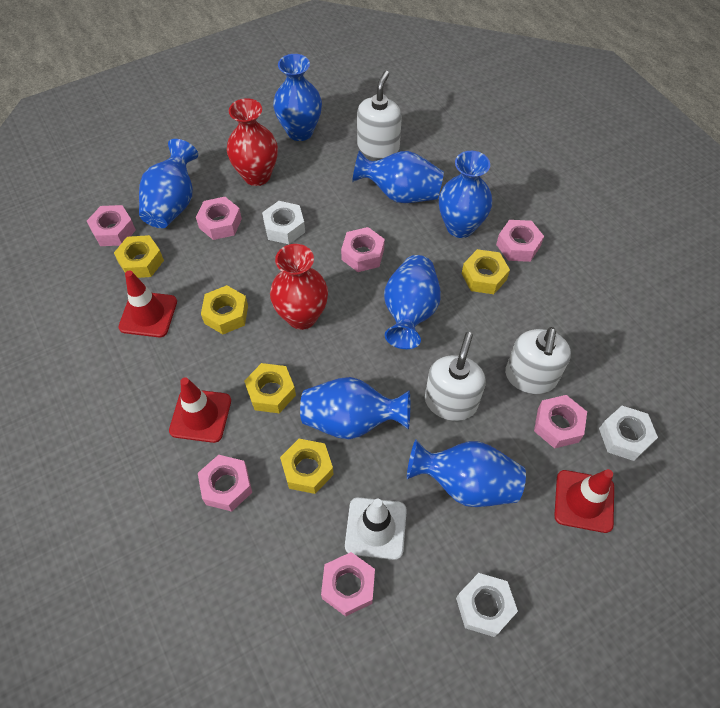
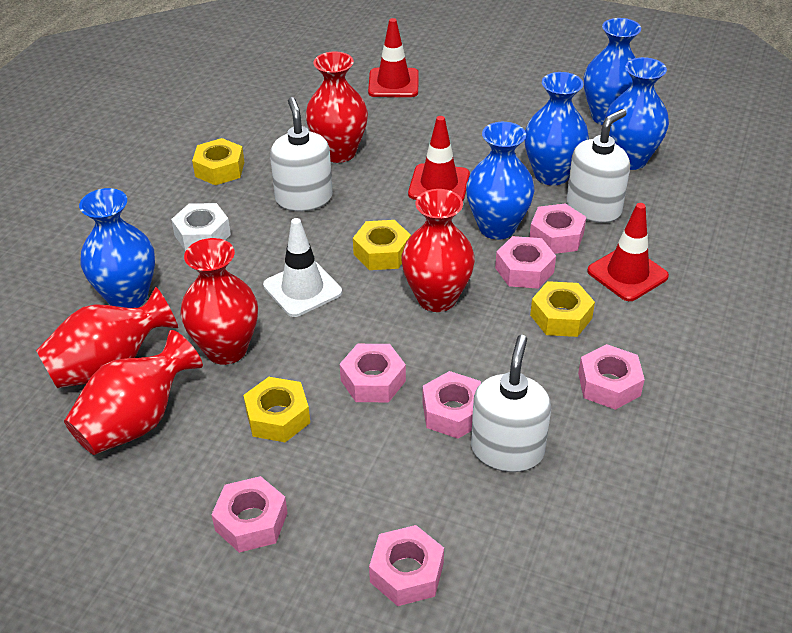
blue vase: [139,139,198,228] [273,54,322,141] [300,377,410,439] [352,151,444,203] [384,255,441,349] [407,440,526,507] [439,151,492,238] = 7 -> [79,188,155,308] [466,122,534,240] [525,72,589,185] [584,18,641,125] [605,57,669,170] = 5
red vase: [227,98,278,186] [270,244,328,330] = 2 -> [36,287,178,388] [64,330,203,455] [180,238,258,365] [306,51,368,163] [401,189,475,312] = 5
white nut: [262,201,305,244] [456,573,518,637] [599,406,658,461] = 3 -> [171,203,231,251] = 1
yellow nut: [114,235,164,278] [201,285,248,334] [244,363,296,413] [280,439,334,494] [462,249,510,294] = 5 -> [192,138,244,185] [243,377,310,442] [353,220,411,270] [530,281,595,337] = 4

